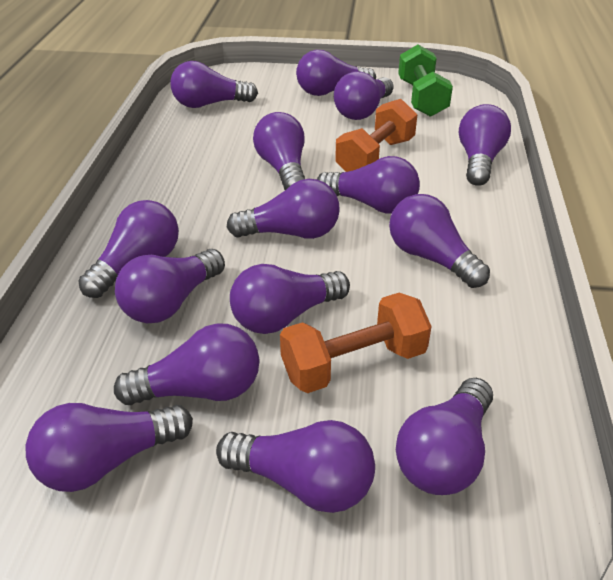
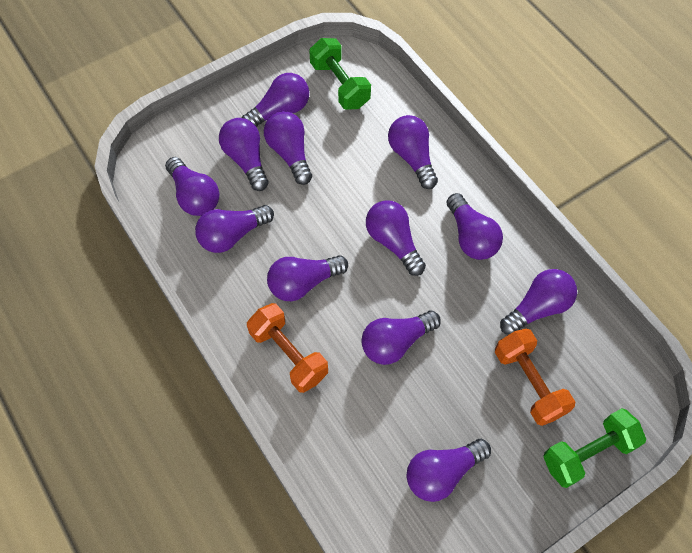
green dumbbell: [398,45,453,117] = 1 -> [309,38,371,110] [543,408,646,488] = 2
purple light bulb: [25,403,193,492] [78,200,179,298] [114,323,260,405] [115,249,225,323] [170,61,258,108] [216,420,375,513] [227,179,340,239] [230,264,350,334] [253,112,305,190] [296,50,376,96] [317,156,420,214] [334,71,393,120] [389,194,490,288] [396,378,493,495] [459,104,511,186] = 15 -> [165,157,219,216] [195,205,274,253] [219,118,268,191] [242,73,309,127] [264,111,312,185] [267,255,348,301] [361,311,441,365] [366,200,426,276] [388,115,438,189] [406,439,491,502] [446,193,503,260] [500,269,577,335] = 12

